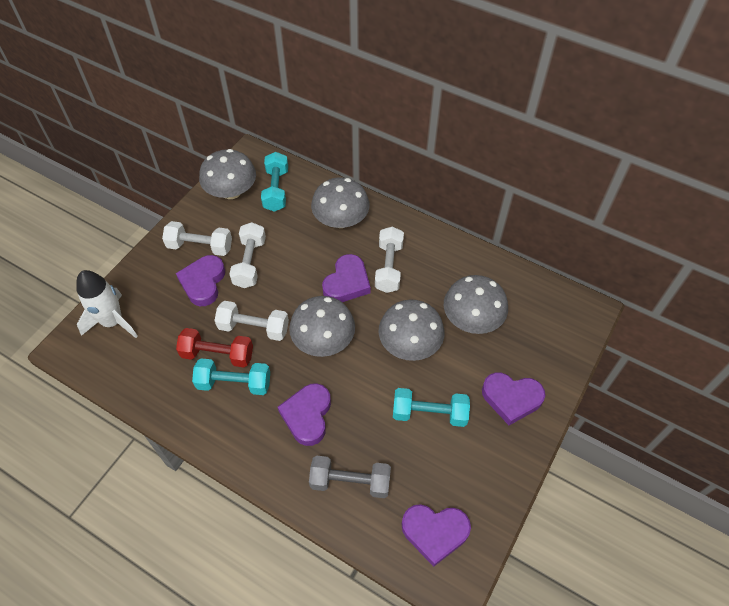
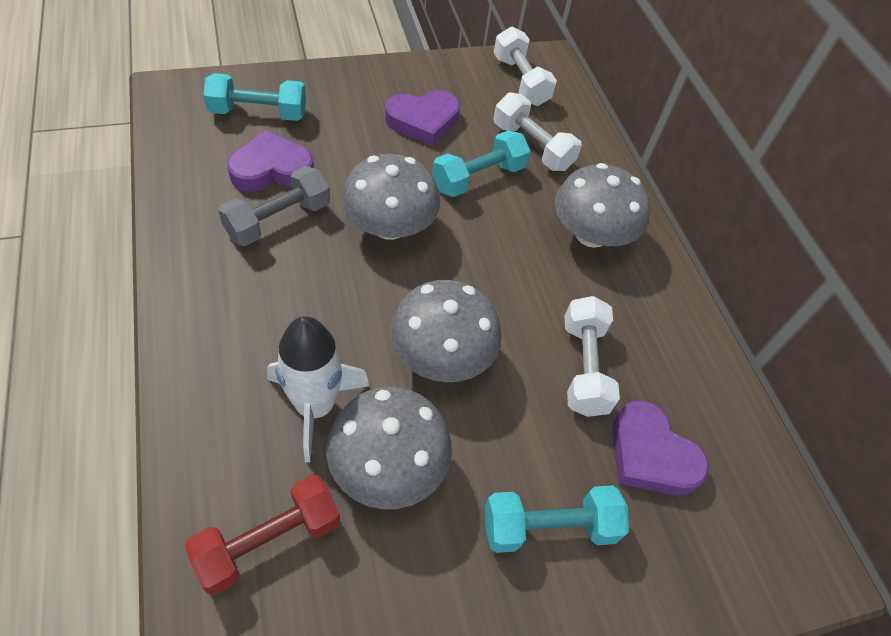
grey mushroom: [199,149,256,199] [289,296,355,357] [311,177,370,228] [378,300,445,361] [444,275,508,334] = 5 -> [326,387,452,509] [341,154,440,240] [390,280,501,382] [555,163,650,248] = 4
purple heart: [176,255,225,306] [278,383,331,446] [322,254,370,302] [401,504,471,567] [482,373,545,425] = 5 -> [227,130,314,192] [385,90,460,146] [612,401,709,496] = 3
white dumbbell: [162,221,232,256] [214,301,289,341] [229,222,266,288] [375,226,404,293] = 4 -> [494,27,557,106] [494,92,582,171] [565,296,620,417] = 3

